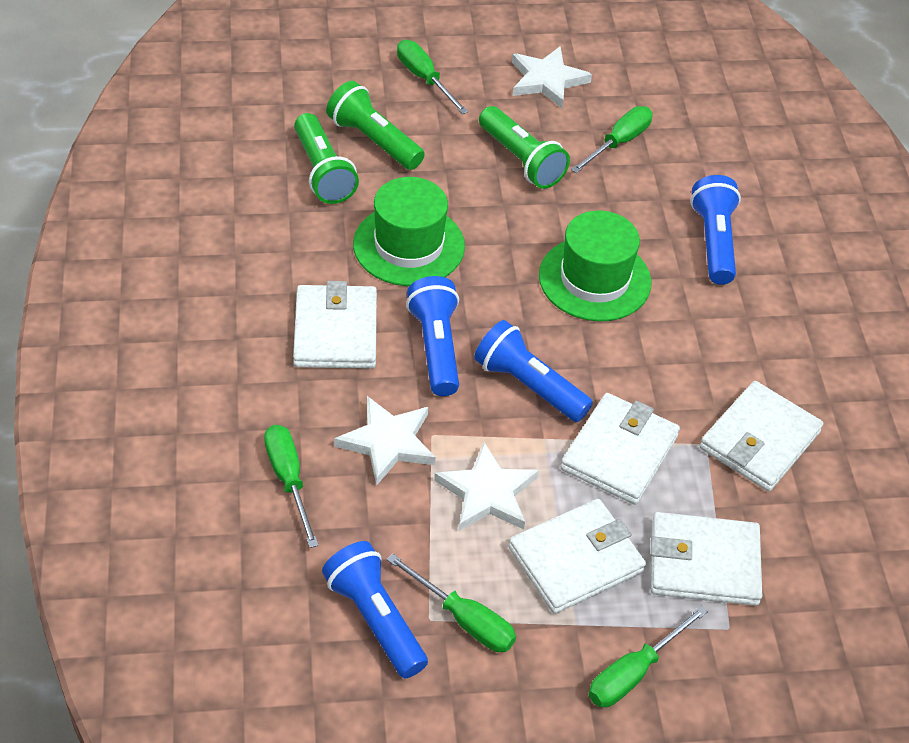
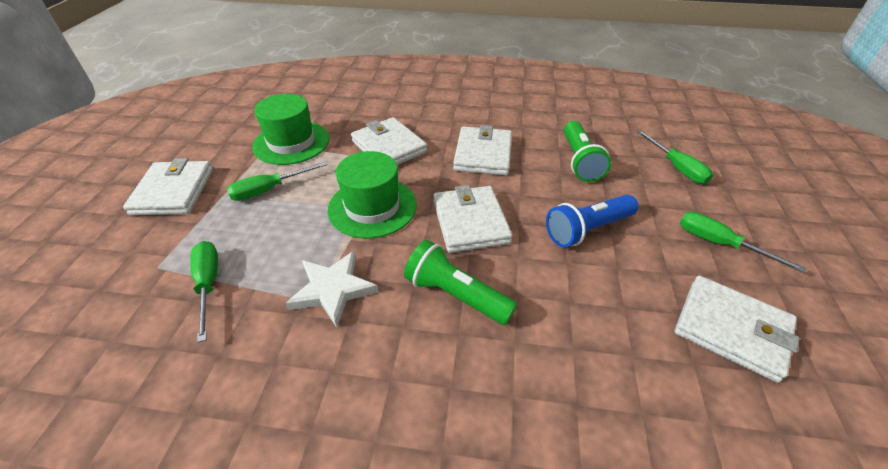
blue flashlight: [322,541,428,678] [406,276,459,396] [474,320,593,422] [690,175,741,285] = 4 -> [546,195,638,248] = 1
green flashlight: [294,113,359,204] [326,81,425,170] [479,106,570,189] = 3 -> [404,240,517,325] [564,121,611,182] = 2
green screwdriver: [264,425,319,548] [386,553,516,652] [397,40,468,114] [571,106,652,174] [589,606,708,707] = 5 -> [190,241,218,343] [227,161,327,201] [636,130,713,184] [680,212,806,273] = 4
white star: [334,396,436,486] [434,442,539,531] [512,46,592,108] = 3 -> [286,251,378,327] = 1

